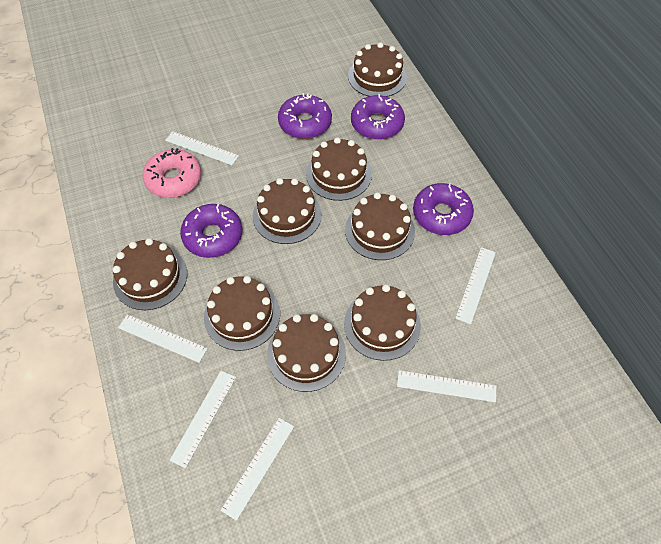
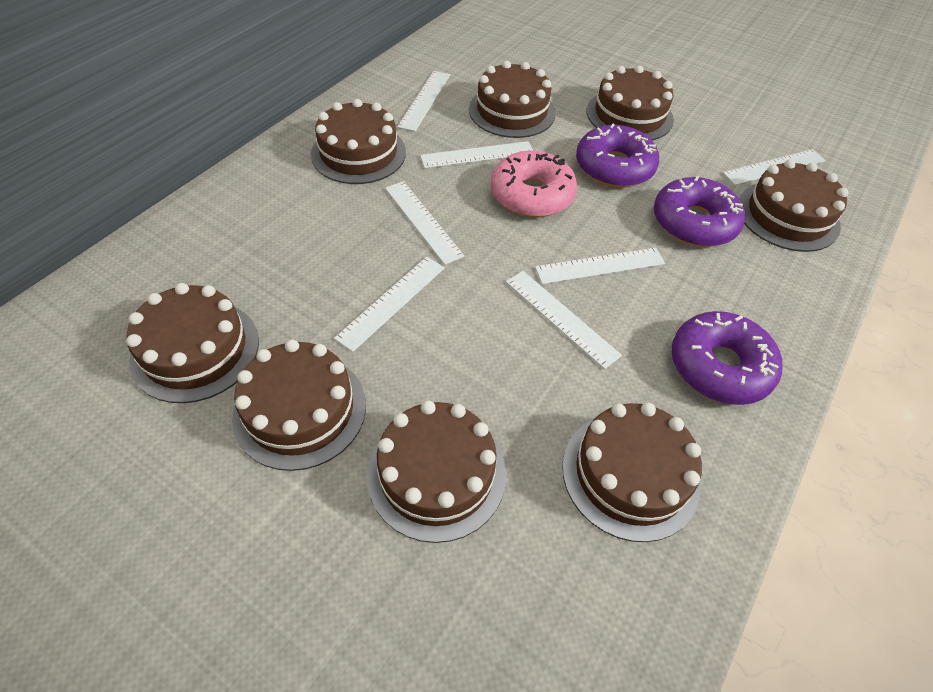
purple donut: [180,204,242,258] [278,93,332,139] [351,94,405,140] [413,183,474,235] = 4 -> [576,124,659,187] [654,176,745,247] [671,311,782,405] = 3
white ruler: [118,314,208,363] [165,131,239,165] [169,371,236,468] [221,418,294,521] [397,370,496,402] [455,247,496,324] = 6 -> [334,257,445,352] [385,181,465,265] [397,71,450,132] [420,141,533,168] [506,271,622,369] [535,247,665,284] [723,149,826,185] = 7

